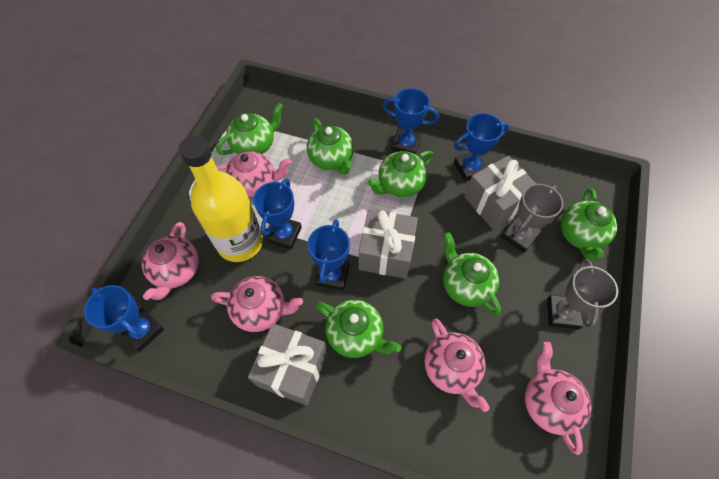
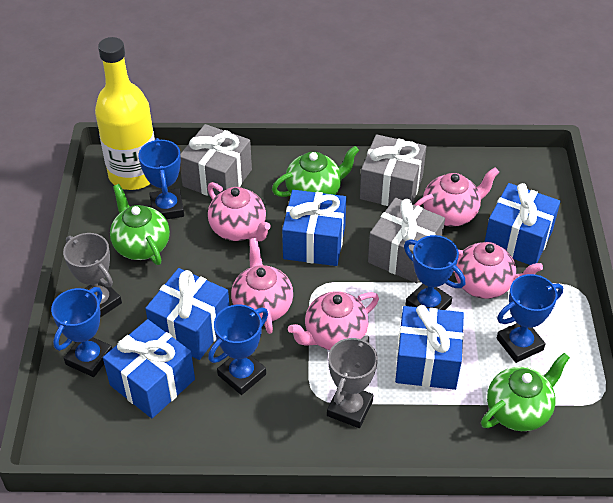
blue gift: none = 0 -> [103,319,195,418] [145,268,230,360] [282,190,347,266] [395,305,464,390] [485,183,561,265] = 5
green teapot: [216,103,283,155] [307,118,354,175] [316,300,401,358] [367,151,434,198] [443,232,501,315] [561,188,617,260] = 6 -> [110,184,170,265] [272,146,359,197] [481,353,570,431] = 3

